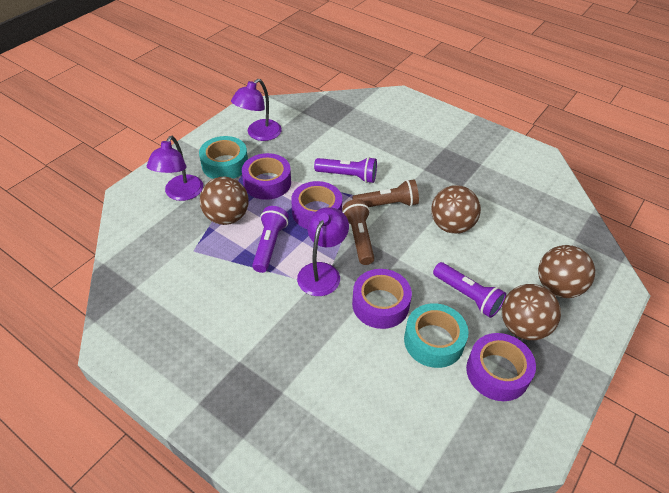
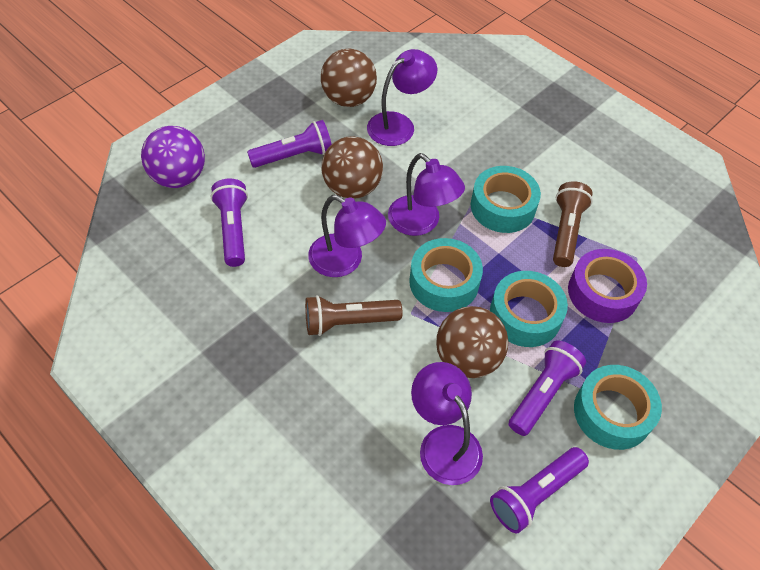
brown ball: [200,177,249,225] [431,185,481,234] [502,284,561,340] [538,245,595,298] = 4 -> [321,49,377,107] [322,136,383,199] [436,306,508,378] = 3
purple ball: none = 0 -> [141,126,205,188] = 1
purple flashlight: [252,206,289,273] [314,157,377,183] [433,262,506,318] = 3 -> [211,178,248,267] [247,120,332,168] [490,447,589,533] [508,340,586,436] = 4
purple lamp: [146,136,203,201] [231,79,282,141] [297,207,349,296] = 3 -> [308,195,386,277] [367,49,437,146] [388,153,465,236] [411,362,483,485] = 4
purple tape: [242,153,291,200] [291,181,342,229] [352,269,412,329] [466,333,536,401] = 4 -> [568,249,647,323] = 1
turquoise tape: [199,136,248,179] [404,303,469,368] = 2 -> [409,238,483,312] [471,166,541,233] [490,271,568,347] [574,365,662,450] = 4

